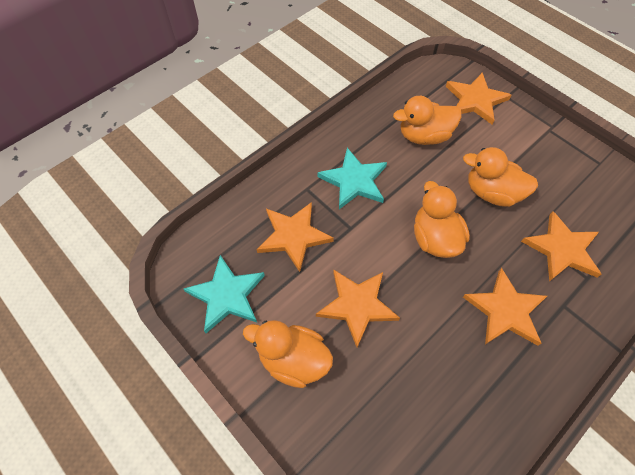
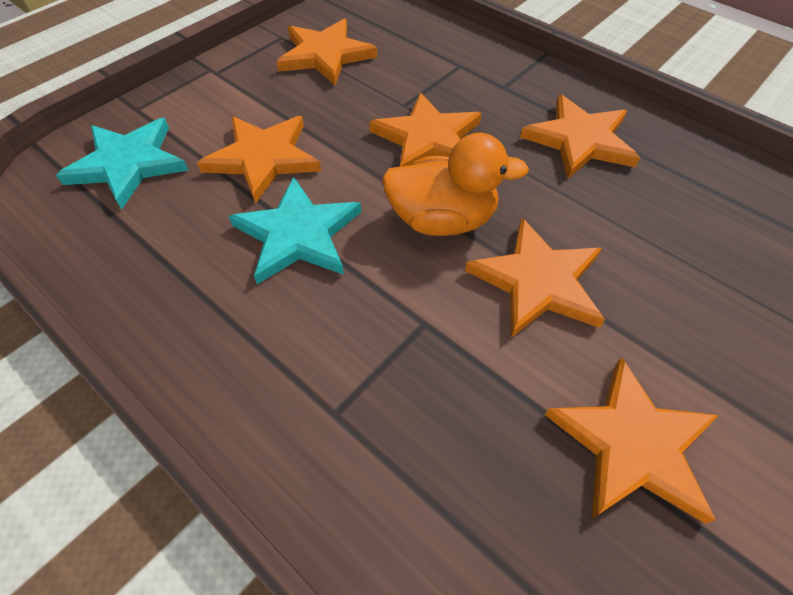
orange duck: [243,320,333,388] [393,96,461,145] [414,181,470,258] [463,147,538,207] = 4 -> [382,133,529,236] = 1
orange star: [257,202,334,272] [316,270,400,347] [446,73,512,125] [463,268,547,346] [521,211,601,282] = 5 -> [197,116,321,204] [276,19,377,85] [370,92,482,167] [465,218,605,338] [520,94,640,179] [545,357,719,524] = 6

